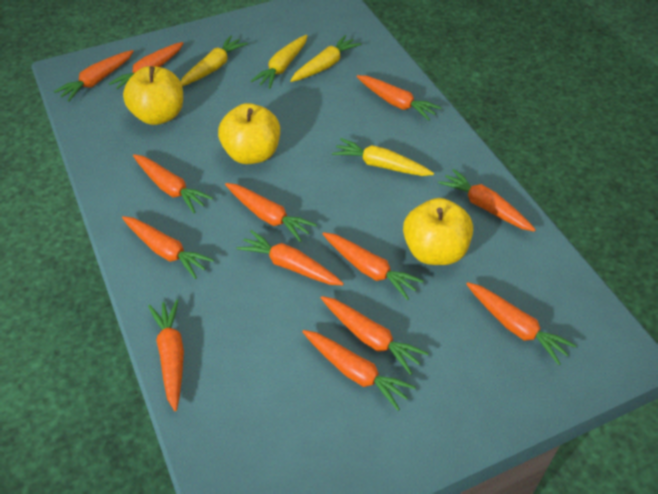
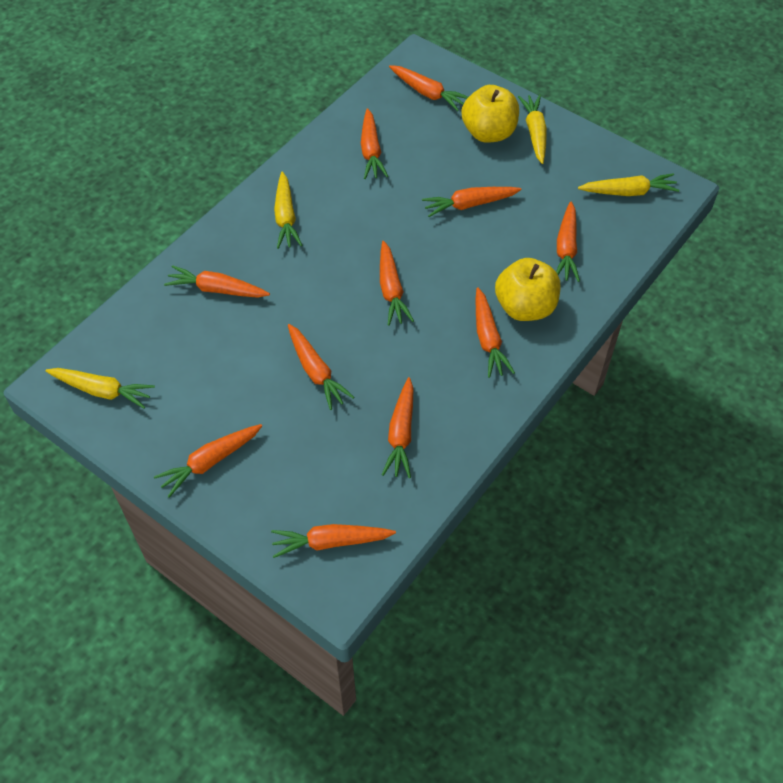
orange carrot: [54,50,134,102] [109,42,183,89] [122,216,214,279] [133,154,213,213] [148,300,184,411] [225,183,317,242] [236,230,344,285] [302,330,416,411] [321,296,429,375] [322,232,424,300] [356,75,442,121] [438,169,536,232] [466,282,576,365] = 13 -> [154,424,262,498] [164,265,270,298] [271,524,396,558] [288,324,354,410] [361,108,388,179] [380,241,414,326] [382,377,414,478] [389,65,468,111] [422,187,521,217] [476,287,515,378] [556,201,580,282] = 11
yellow apple: [123,66,183,125] [218,103,280,164] [403,198,473,265] = 3 -> [462,85,519,143] [495,258,561,321] = 2

